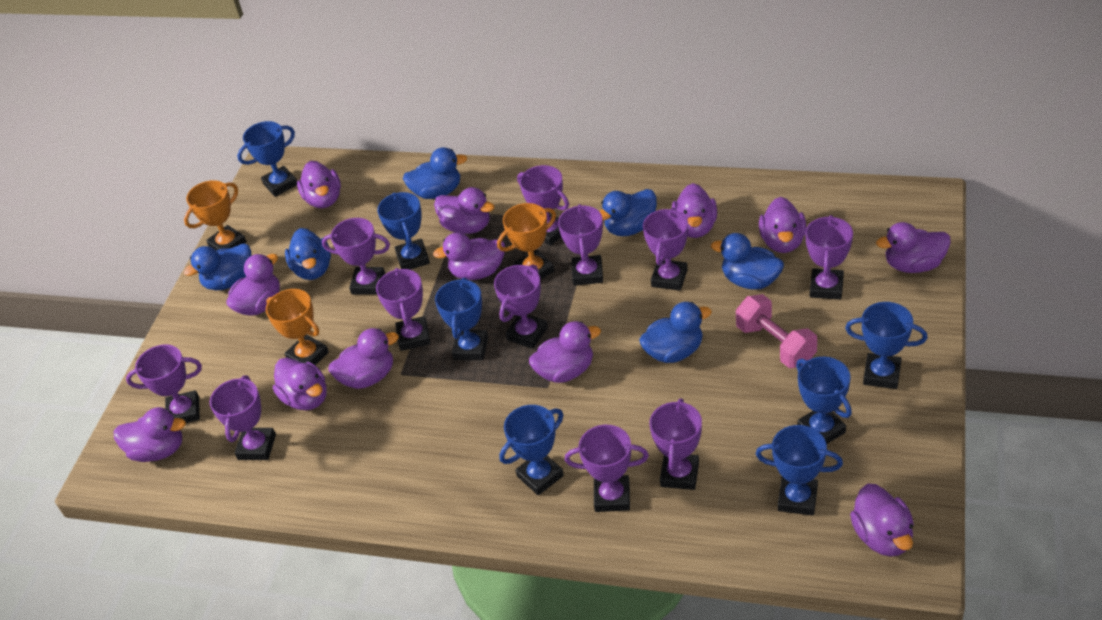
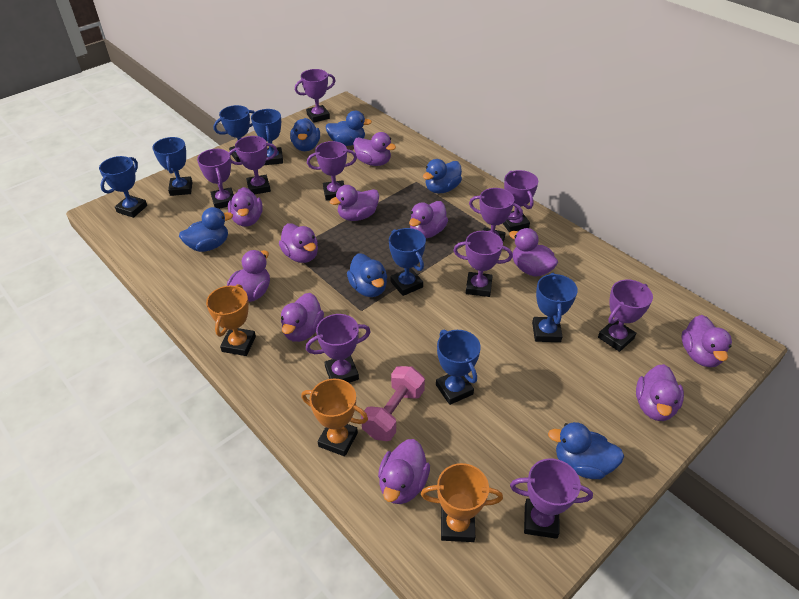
purple duck: [114,407,186,462] [226,254,280,316] [273,358,327,410] [297,161,341,208] [328,328,399,389] [433,232,505,280] [434,187,495,234] [529,321,601,383] [672,183,717,238] [759,197,806,253] [850,484,914,557] [876,222,951,273] = 12 -> [227,250,270,302] [228,187,263,227] [279,223,318,263] [281,293,324,342] [330,185,379,221] [353,132,396,166] [378,439,430,504] [409,201,448,238] [509,228,558,277] [636,364,684,421] [682,315,732,367] = 11
purple trophy: [126,345,202,423] [210,376,276,460] [322,218,390,295] [376,268,430,351] [494,264,548,349] [517,165,569,246] [558,204,603,286] [565,425,649,512] [643,208,688,291] [649,398,702,490] [805,215,853,300] = 11 -> [197,149,234,209] [229,136,278,194] [295,69,335,123] [306,314,371,383] [307,141,357,201] [453,231,513,297] [469,188,523,241] [503,170,538,233] [510,458,593,539] [598,280,653,352] = 10

